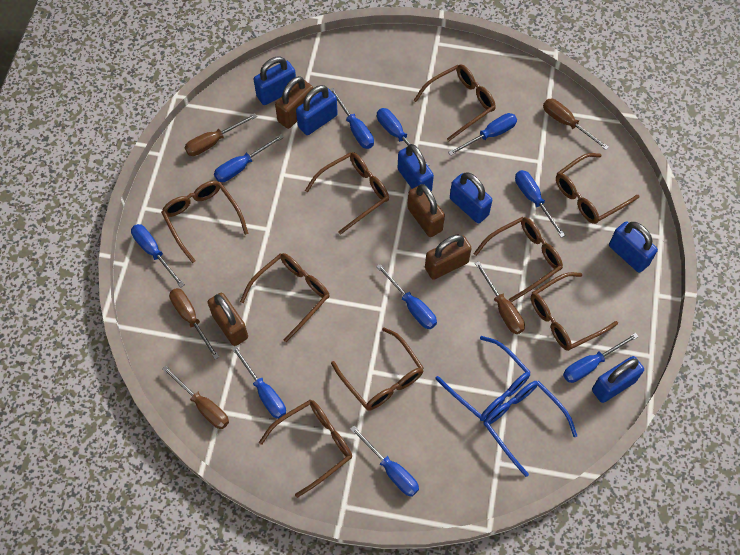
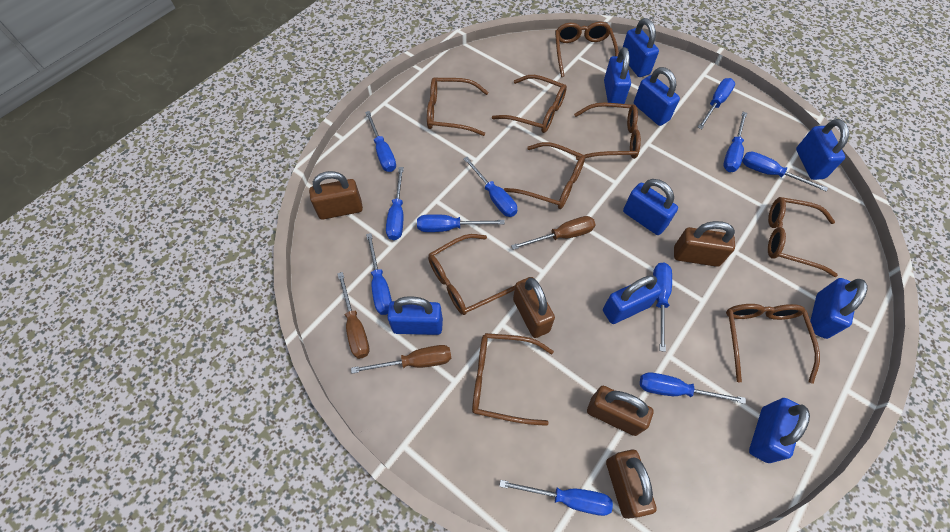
blue glasses: [435,336,531,421] [483,381,577,477] = 2 -> none = 0
blue padlock: [254,57,296,105] [296,85,338,135] [398,144,434,191] [450,172,492,223] [592,356,644,403] [609,222,658,273] = 6 -> [387,296,443,335] [603,275,662,324] [604,47,631,104] [622,18,659,77] [623,179,678,235] [634,67,680,126] [749,398,810,463] [796,119,849,180] [810,278,867,339] = 9
blue screwdriver: [131,224,185,288] [214,134,284,182] [231,346,286,419] [330,88,374,149] [350,426,419,497] [376,264,437,329] [377,108,429,166] [448,113,517,156] [515,170,565,238] [563,333,639,383] = 10 -> [365,111,396,172] [366,233,392,315] [386,167,404,240] [417,214,505,232] [463,157,517,217] [499,480,613,516] [640,372,746,404] [653,263,672,352] [698,78,735,129] [723,112,747,172] [742,152,828,192] = 11
brown padlock: [208,293,248,346] [275,76,313,129] [407,184,445,237] [425,235,472,280] = 4 -> [309,171,363,220] [513,277,555,338] [587,386,654,436] [606,450,657,519] [674,221,735,267] = 5
brown screwdriver: [162,365,229,429] [169,288,219,359] [185,113,257,156] [475,261,525,334] [543,99,609,150] = 5 -> [337,272,369,359] [351,345,452,373] [511,216,596,250] = 3

